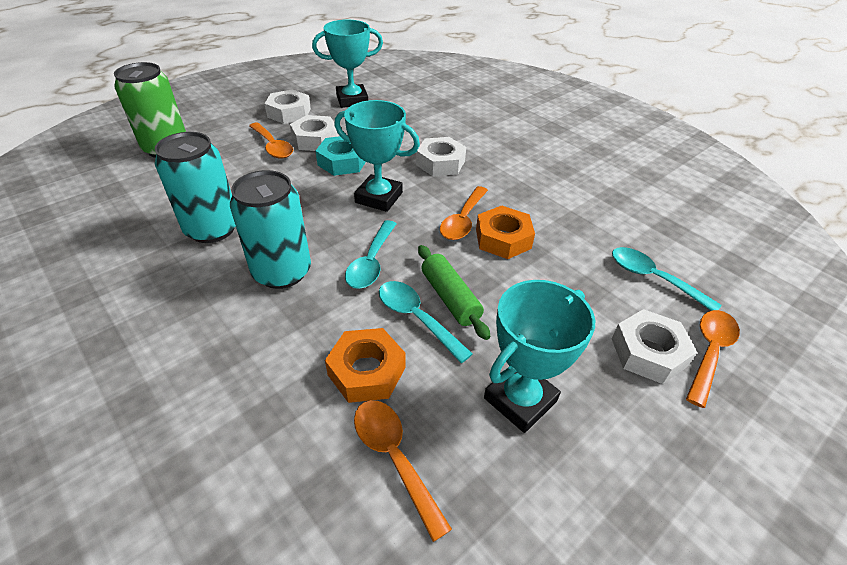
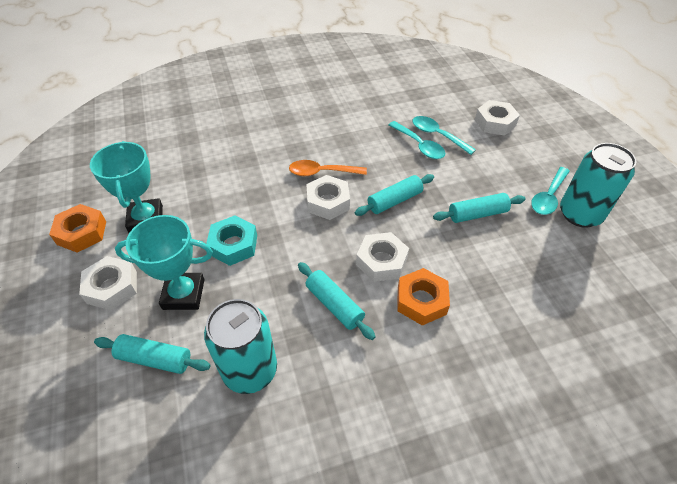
green can: [114,62,186,158] = 1 -> none = 0
green rolling pin: [418,245,490,340] = 1 -> none = 0
orange spoon: [249,123,293,159] [354,400,452,542] [440,186,488,240] [686,310,740,408] = 4 -> [289,160,367,176] = 1
turquoise rolling pin: none = 0 -> [94,334,211,374] [298,262,376,340] [355,174,434,216] [433,193,526,223] = 4
turquoise trophy: [312,20,383,108] [334,100,420,212] [484,280,595,433] = 3 -> [90,141,163,233] [115,215,213,310] = 2

